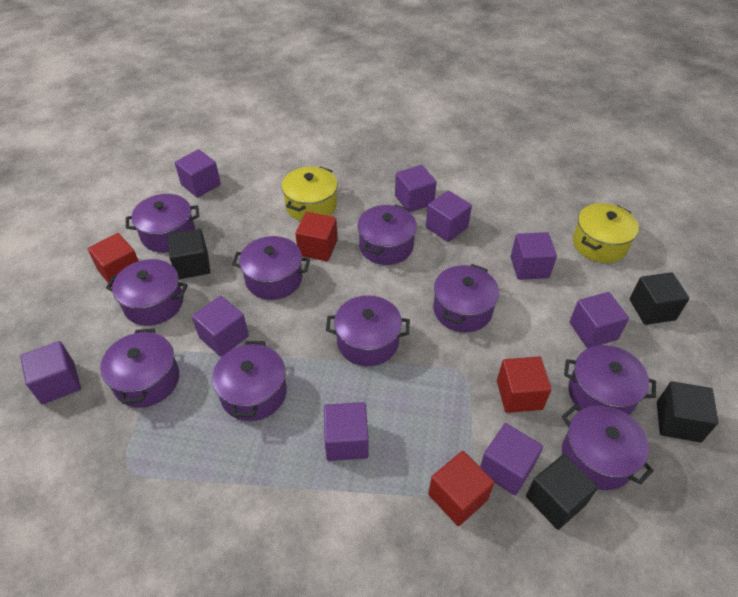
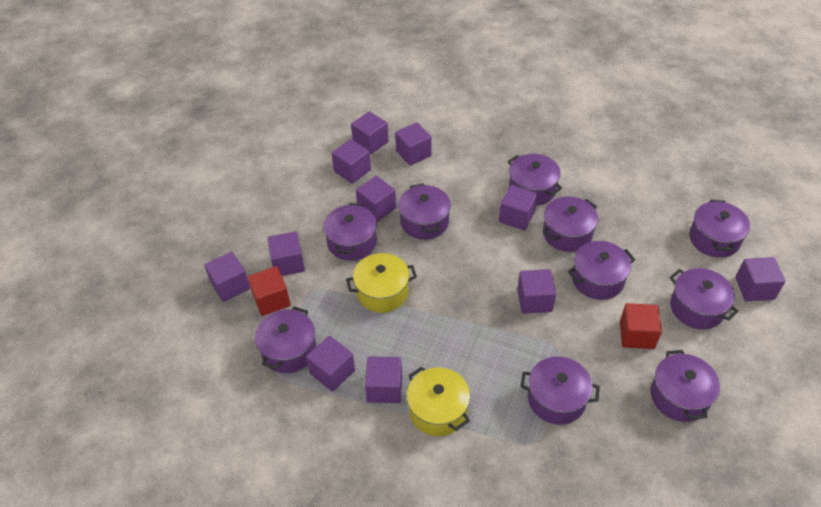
black cube: [168,229,210,279] [526,454,598,530] [630,272,690,325] [657,381,718,442] = 4 -> none = 0
purple cube: [20,341,81,404] [175,150,221,198] [192,296,249,357] [324,402,369,461] [395,165,437,212] [426,190,472,242] [480,423,543,495] [511,232,557,280] [569,292,629,348] = 9 -> [204,252,250,302] [267,231,305,276] [306,336,355,392] [332,139,371,184] [351,111,388,154] [356,176,396,222] [365,356,402,403] [395,122,432,166] [499,185,538,231] [517,269,556,314] [735,257,785,301] = 11
red cube: [88,233,138,287] [295,212,337,261] [428,451,495,526] [497,356,552,413] = 4 -> [248,266,291,316] [620,303,662,349] = 2

